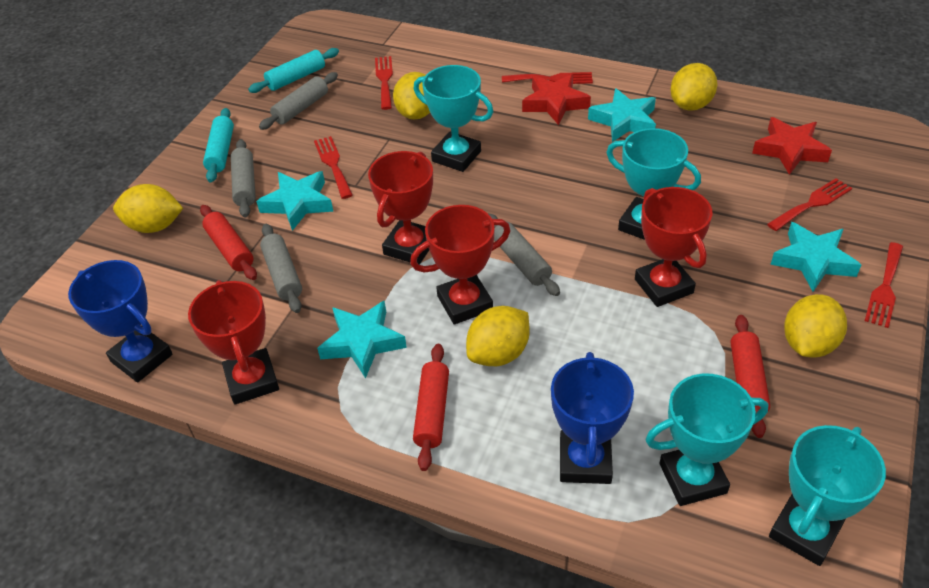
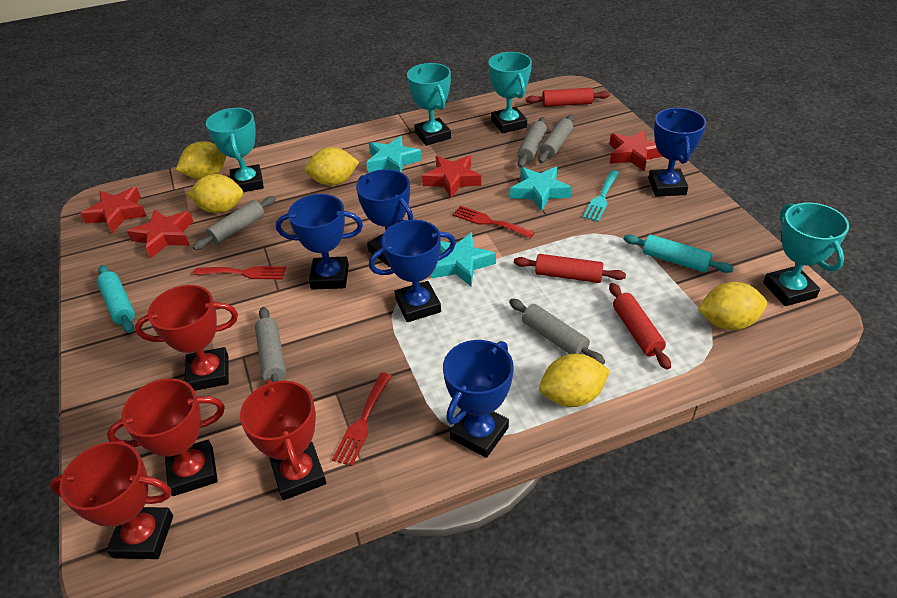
blue trophy: [68,260,173,382] [551,352,634,484] = 2 -> [276,194,363,290] [356,169,413,267] [369,220,456,322] [443,340,514,458] [648,108,706,197] = 5
grey rolling pin: [231,139,256,217] [259,72,338,130] [260,224,302,313] [488,213,560,296] = 4 -> [193,196,276,250] [255,307,286,382] [509,299,605,365] [517,117,547,168] [538,115,574,163] = 5
red fork: [314,136,353,199] [375,56,393,110] [502,72,593,84] [767,178,852,231] [865,242,903,328] = 5 -> [193,266,286,279] [332,373,392,466] [452,206,535,239] = 3
red star: [522,74,591,125] [752,117,832,175] = 2 -> [80,187,146,233] [127,209,193,258] [422,156,481,198] [610,130,663,172] = 4
turquoise fork: none = 0 -> [583,170,619,222] = 1
turquoise star: [256,171,334,231] [317,301,407,378] [588,88,656,142] [770,222,861,292] = 4 -> [366,136,422,172] [431,232,496,287] [510,167,572,212] = 3

